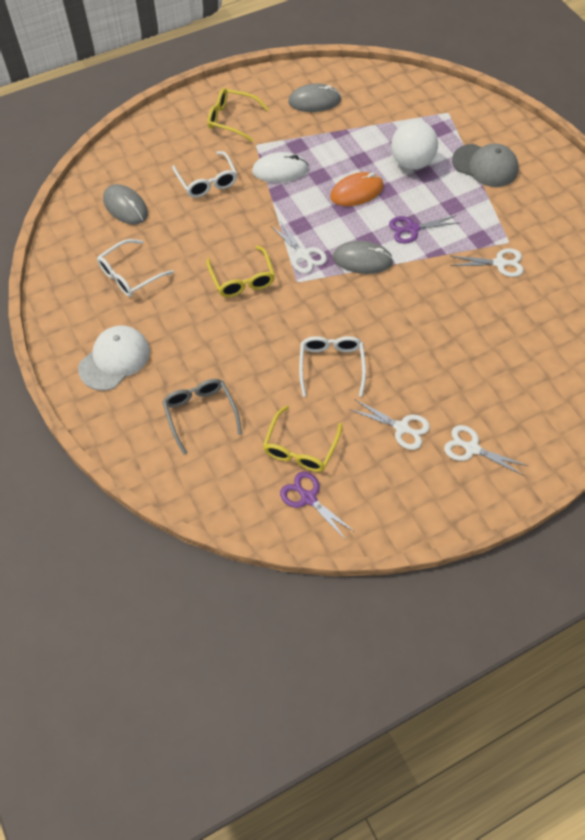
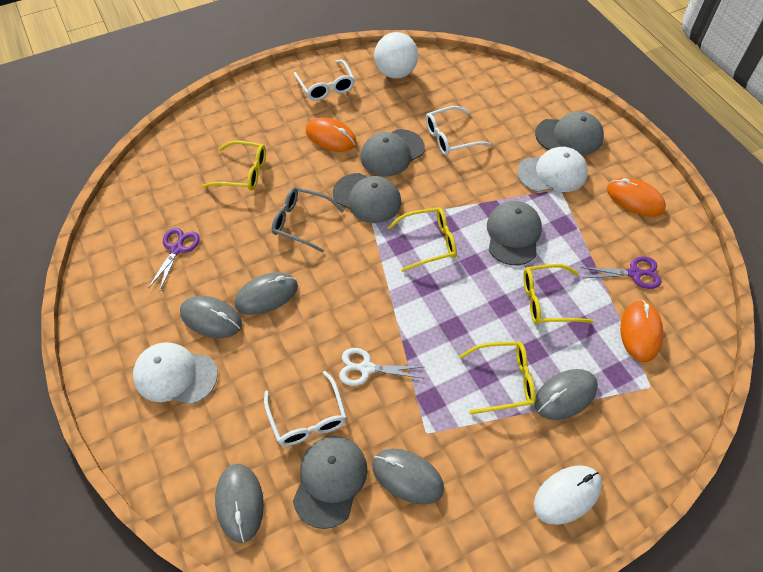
grey cap: [452,143,519,187] = 1 -> [293,436,368,529] [333,173,401,223] [361,129,425,176] [487,201,542,265] [535,111,604,155] = 5
grey mouse: [103,184,148,225] [288,84,341,112] [333,241,394,274] = 3 -> [180,296,242,338] [215,464,264,543] [234,272,298,315] [372,449,444,504] [535,369,598,420] = 5
orange mouse: [330,172,384,206] = 1 -> [306,117,357,152] [607,177,666,217] [620,300,664,362] = 3
white cap: [78,326,150,391] = 1 -> [133,342,218,404] [517,147,588,192] = 2
white scissors: [271,221,327,274] [349,399,430,450] [444,425,528,476] [450,248,524,277] = 4 -> [339,348,422,386] = 1
yellow glasses: [207,88,269,142] [207,246,275,297] [263,406,342,472] = 3 -> [203,140,266,191] [388,207,457,272] [459,341,536,414] [523,264,593,324] = 4

